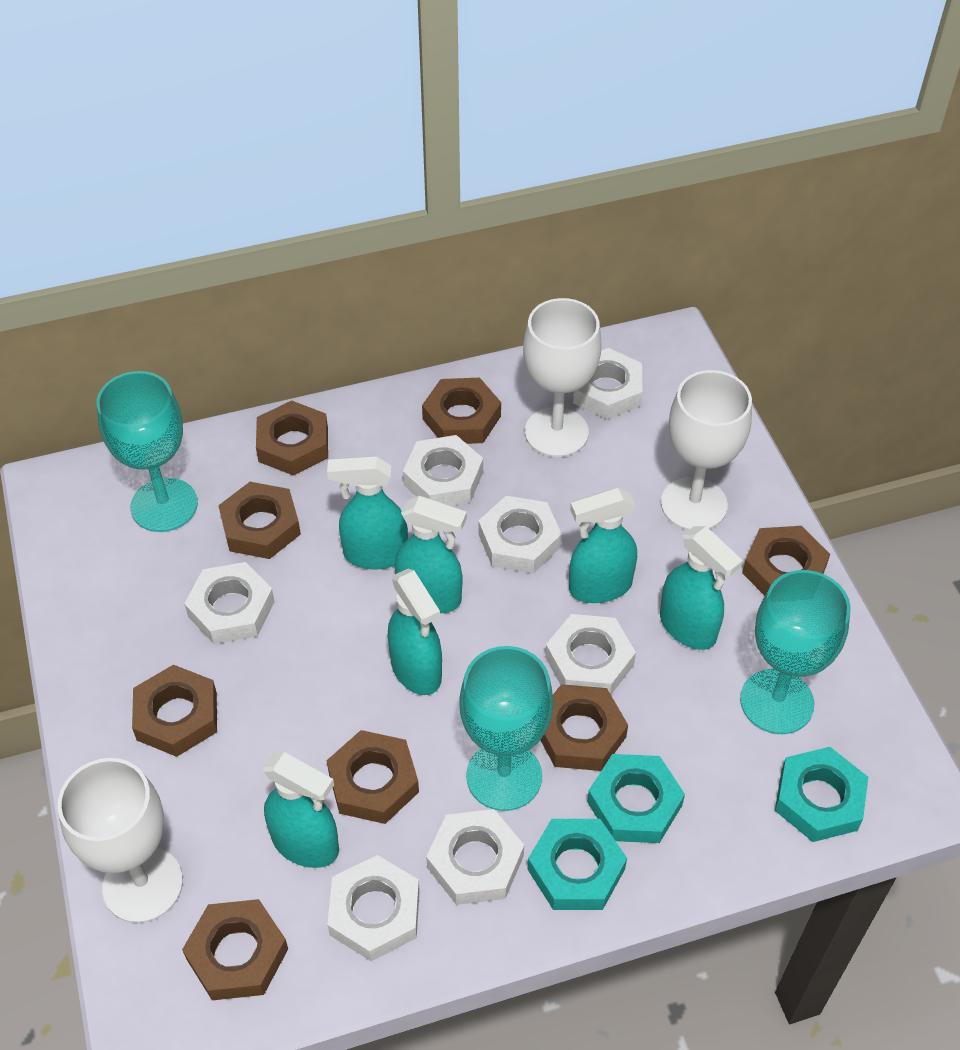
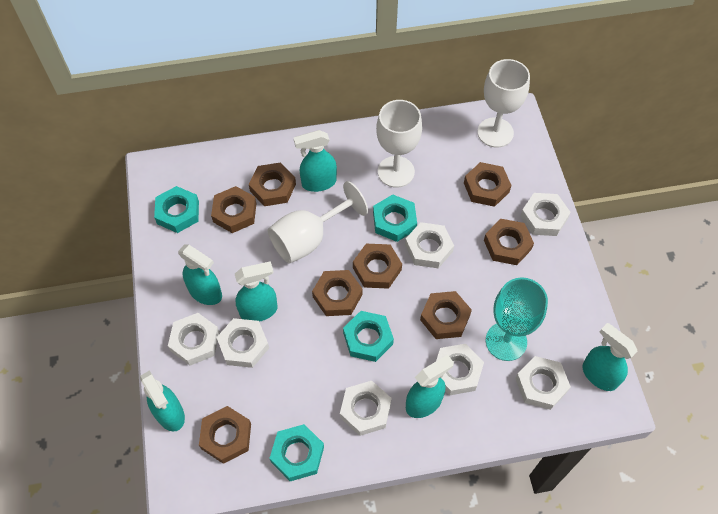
turquoise goblet: [97,371,198,532] [459,646,553,811] [740,570,851,734] = 3 -> [486,277,548,361] = 1
turquoise nut: [527,819,627,910] [587,754,685,843] [775,747,868,842] = 3 -> [154,186,199,233] [270,424,324,481] [343,311,394,362] [373,194,417,242] = 4

